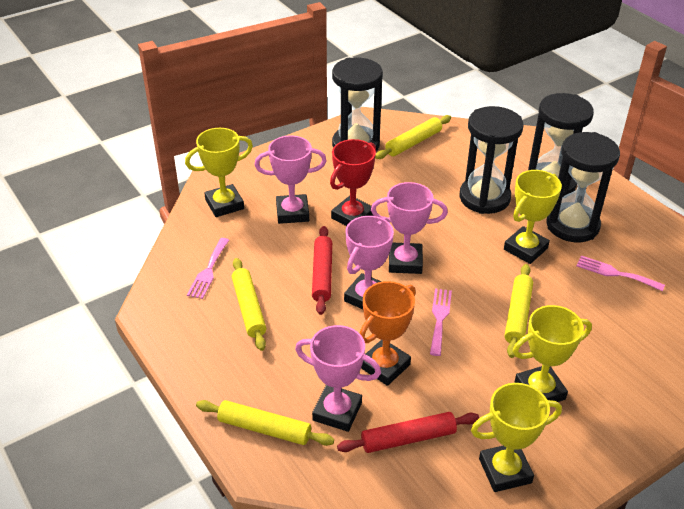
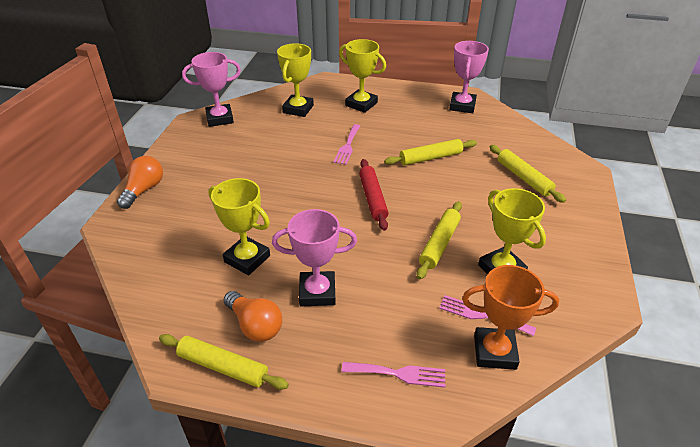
black hourglass: [332,58,383,152] [459,106,523,214] [528,93,594,197] [546,132,620,242] = 4 -> none = 0
orange light bulb: none = 0 -> [117,156,163,209] [224,291,282,342] = 2
pink trophy: [255,135,327,224] [295,325,381,432] [344,216,394,309] [371,182,448,274] = 4 -> [182,52,241,127] [272,209,357,306] [449,41,489,113] = 3
red rolling pin: [312,226,332,315] [337,412,479,453] = 2 -> [359,159,389,231] = 1
red trophy: [330,139,376,226] = 1 -> none = 0

